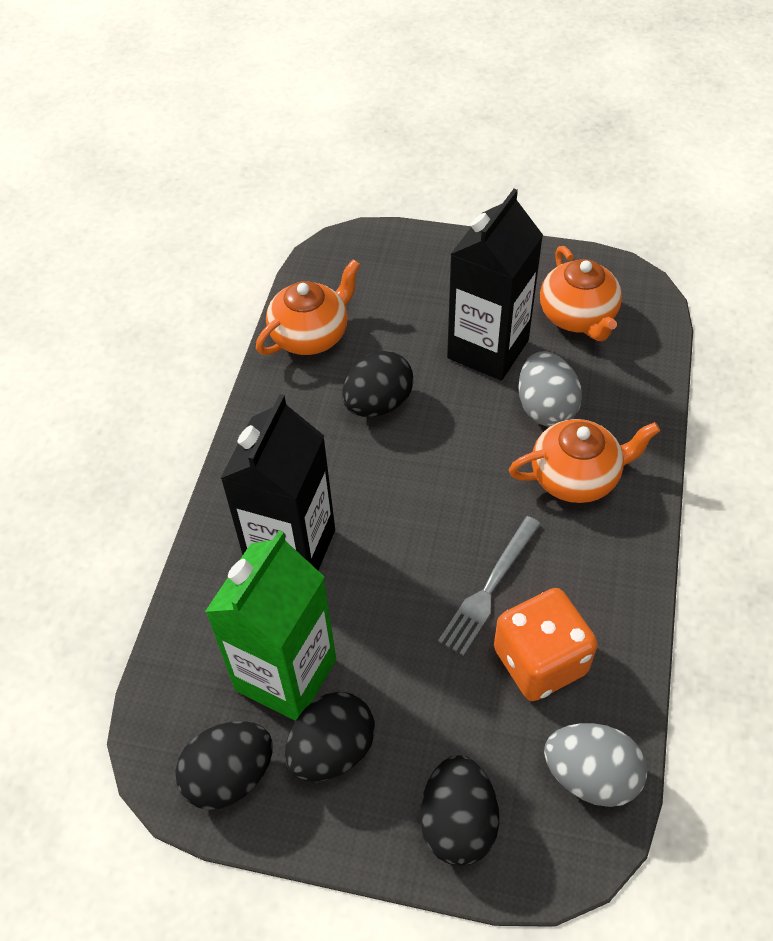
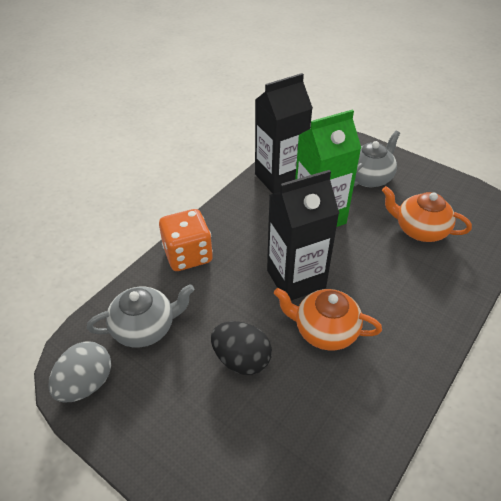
black egg: [175,721,273,810] [285,692,375,782] [342,351,413,417] [420,755,499,866] = 4 -> [211,321,272,375] = 1
grey egg: [518,351,582,427] [544,723,647,807] = 2 -> [48,341,111,403] = 1
grey fork: [438,516,541,656] = 1 -> none = 0
grey teapot: none = 0 -> [87,284,195,348] [354,131,400,187] = 2
orange teapot: [256,259,360,355] [509,419,660,503] [540,246,622,341] = 3 -> [274,288,382,351] [382,186,472,242] = 2

